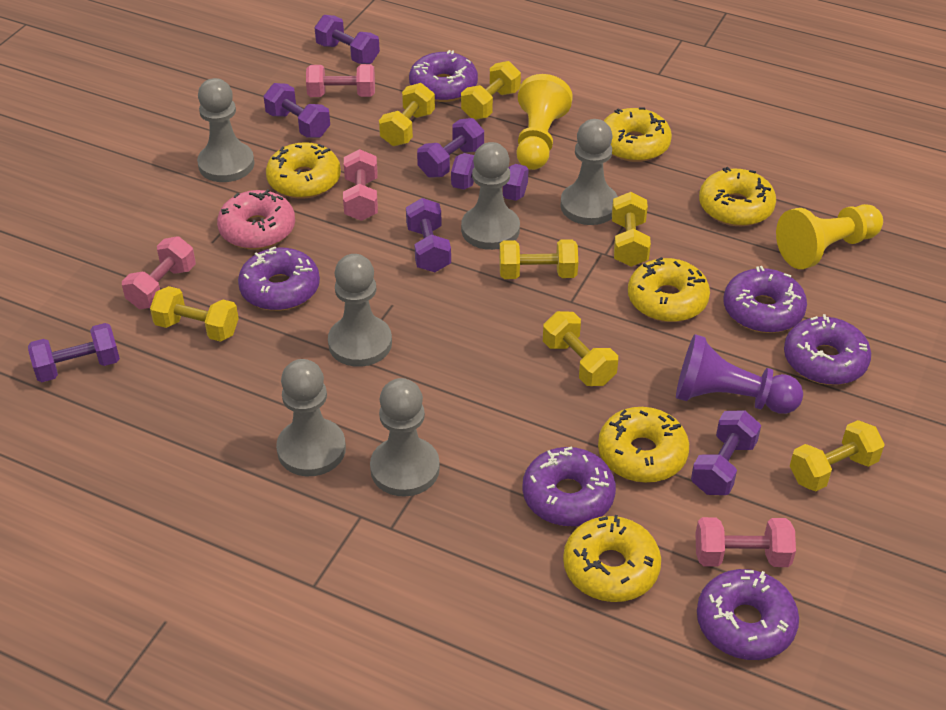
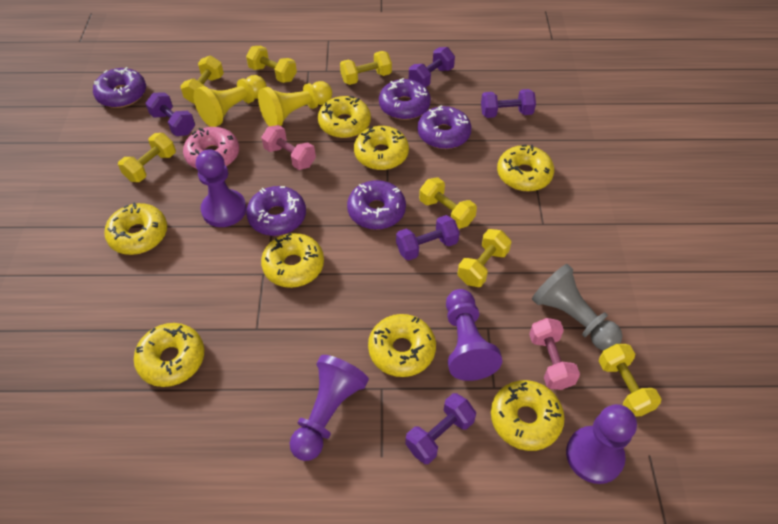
grey pawn: [197,78,254,182] [276,359,346,476] [328,254,392,367] [370,378,440,497] [461,142,520,250] [560,119,618,225] = 6 -> [532,264,622,350] = 1
pink dumbbell: [122,236,196,309] [306,64,375,97] [343,149,378,221] [695,517,796,567] = 4 -> [261,125,316,170] [529,318,580,390] = 2
purple donut: [238,247,320,311] [409,50,478,102] [522,446,616,527] [697,569,799,660] [723,266,807,333] [784,314,871,385] = 6 -> [93,67,146,108] [246,186,306,236] [347,180,406,230] [379,78,431,120] [418,105,471,149] = 5
purple dumbbell: [28,323,120,382] [264,83,330,138] [314,15,380,64] [406,198,451,272] [417,118,484,178] [451,153,529,201] [691,410,761,495] = 7 -> [145,92,195,136] [396,215,460,261] [405,393,476,464] [409,47,455,87] [481,89,536,118] = 5
purple pawn: [676,334,803,414] = 1 -> [196,149,247,227] [290,355,369,461] [446,289,502,381] [566,404,637,484] = 4
yellow donut: [266,142,341,199] [563,515,661,602] [598,407,689,483] [604,107,672,162] [628,257,710,322] [699,167,776,226] = 6 -> [104,202,167,255] [134,323,205,387] [261,233,324,288] [318,96,371,138] [354,126,409,170] [368,314,436,377] [491,380,565,451] [497,144,554,191] = 8

